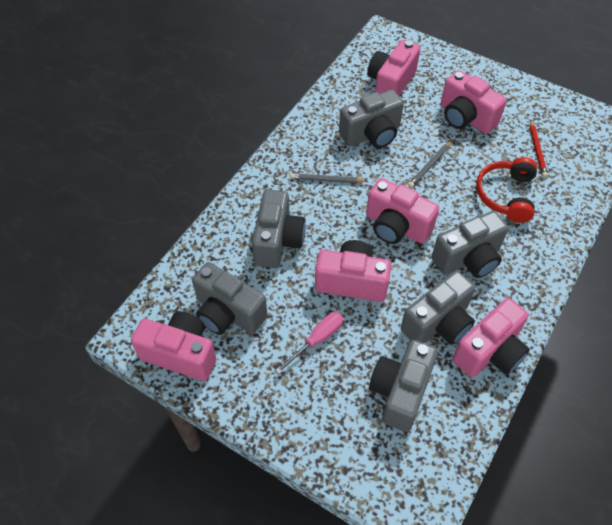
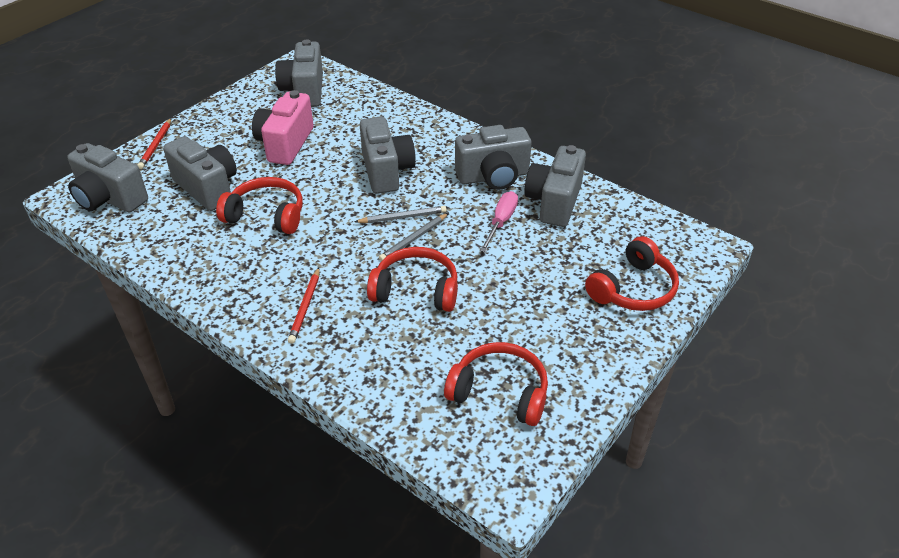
pink camera: [131,311,216,381] [315,240,391,302] [366,178,439,244] [367,40,420,96] [441,70,507,134] [452,298,530,377] = 6 -> [252,90,313,165] = 1
red headphones: [476,157,537,223] = 1 -> [216,177,303,234] [367,247,458,312] [444,342,548,426] [585,236,679,311] = 4
red pencil: [530,120,548,178] = 1 -> [137,118,171,169] [288,268,320,344] = 2

